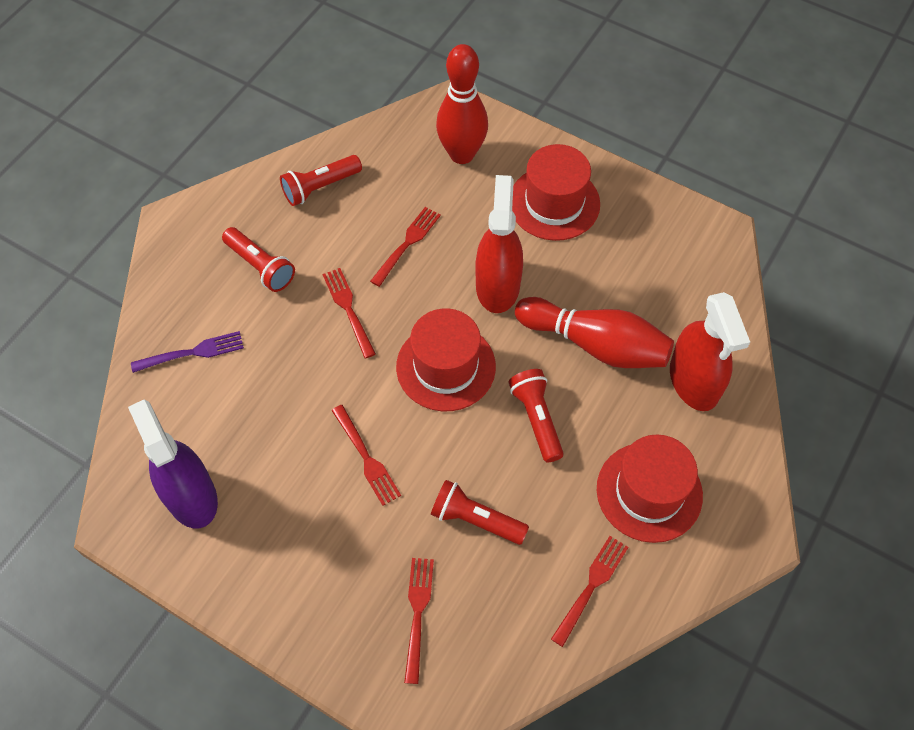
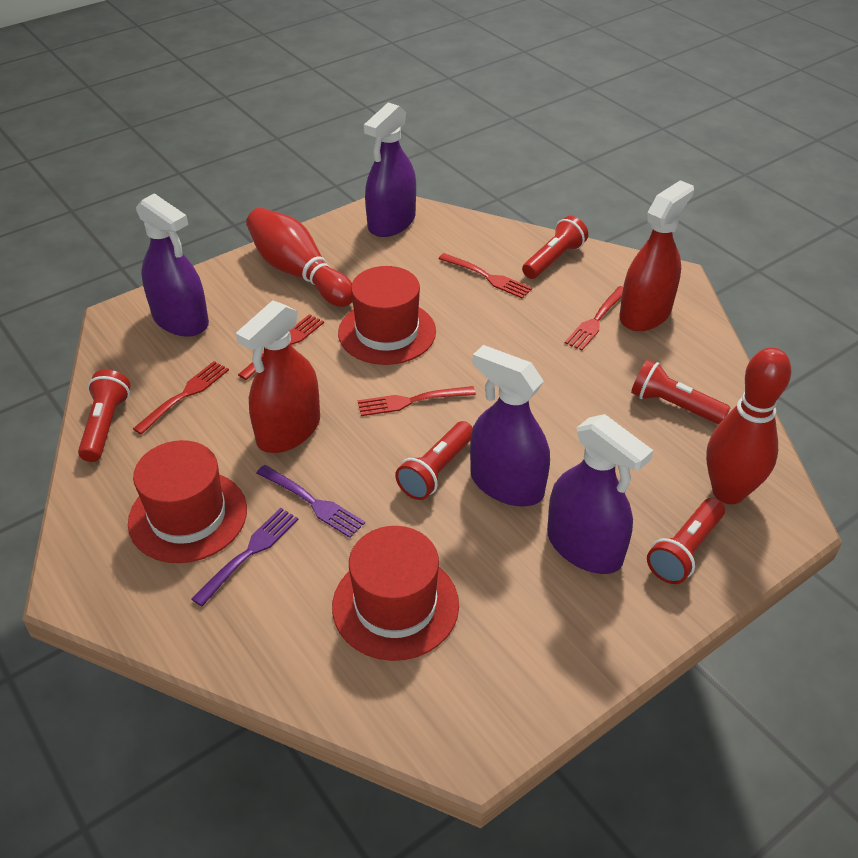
purple fork: [131,331,244,373] = 1 -> [192,508,298,606] [256,465,365,538] = 2
purple spray bottle: [128,399,218,528] = 1 -> [136,193,209,337] [364,102,416,237] [470,345,550,506] [547,414,653,574] = 4
red flashlight: [222,227,295,292] [280,155,362,206] [431,480,529,545] [509,369,564,463] = 4 -> [78,370,130,462] [395,421,473,500] [522,216,588,279] [631,360,731,425] [647,498,725,584] = 5

